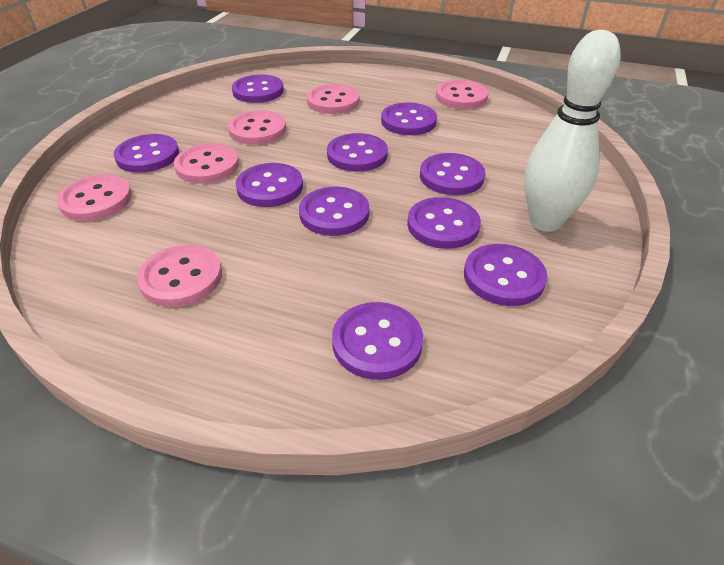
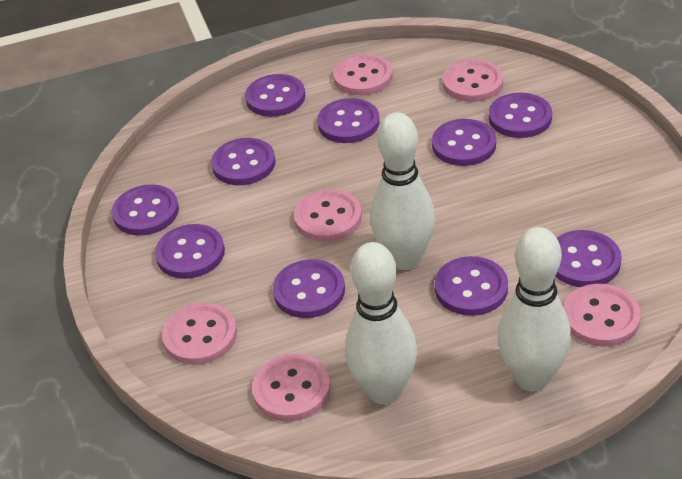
white bowling pin: [524,30,621,232] = 1 -> [345,242,417,404] [371,112,435,270] [497,227,571,392] = 3

